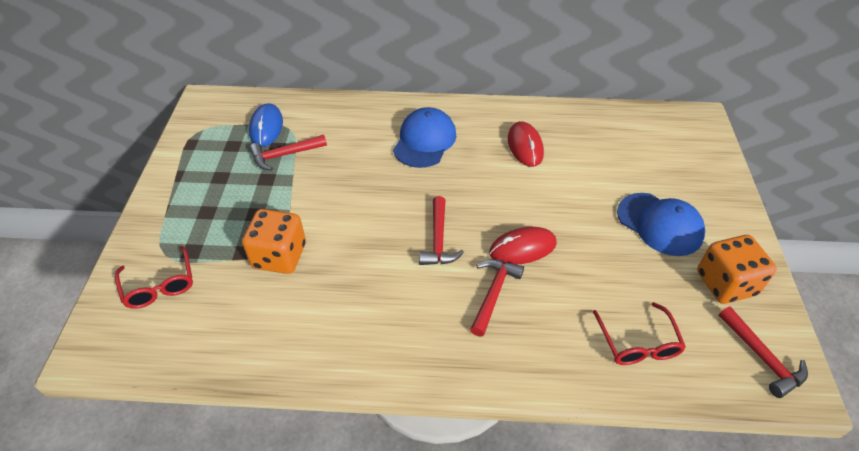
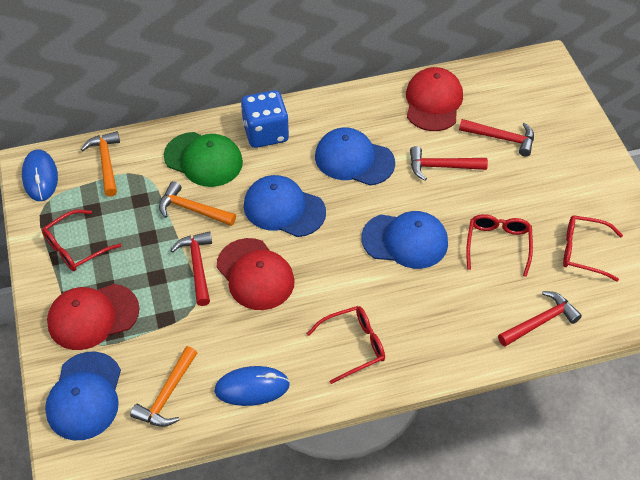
blue cap: [393,107,456,168] [617,193,705,256] = 2 -> [45,352,121,441] [244,175,326,237] [315,127,395,186] [361,211,448,269] = 4
blue dice: none = 0 -> [241,90,289,148] = 1
blue mouse: [249,103,283,147] = 1 -> [22,149,58,201] [214,366,290,406] = 2
green cap: none = 0 -> [164,132,243,187] = 1
orange dice: [242,209,306,274] [697,235,777,304] = 2 -> none = 0
orange hammer: none = 0 -> [81,131,120,196] [130,346,197,427] [159,181,236,226] = 3
red cap: none = 0 -> [47,284,139,350] [217,238,295,310] [406,67,463,131] = 3
red glasses: [115,246,193,309] [593,302,686,365] = 2 -> [42,210,122,271] [307,306,385,384] [466,214,533,277] [563,215,623,282] = 4
red mouse: [489,227,557,264] [508,121,544,167] = 2 -> none = 0

